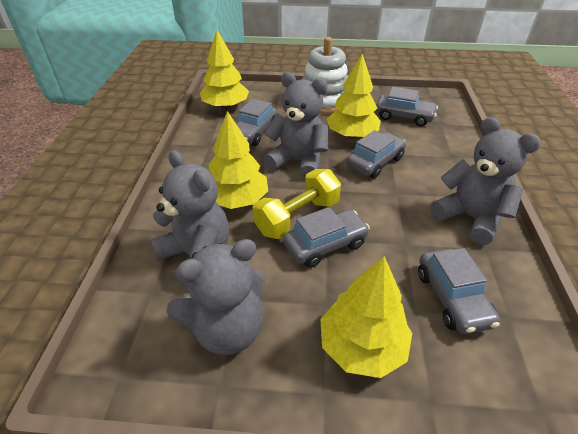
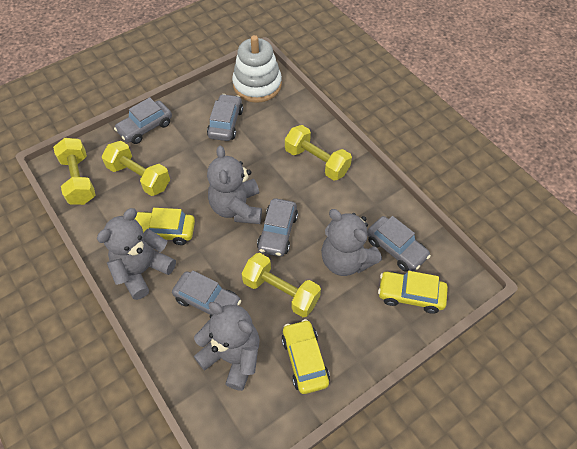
yellow car: none = 0 -> [135,208,195,245] [281,319,330,394] [378,271,448,314] = 3
yellow dumbbell: [253,169,341,239] = 1 -> [53,138,96,205] [102,141,170,196] [241,253,321,317] [285,125,352,180] = 4
yellow tree: [200,30,249,109] [209,111,268,209] [320,256,412,378] [327,54,381,139] = 4 -> none = 0

